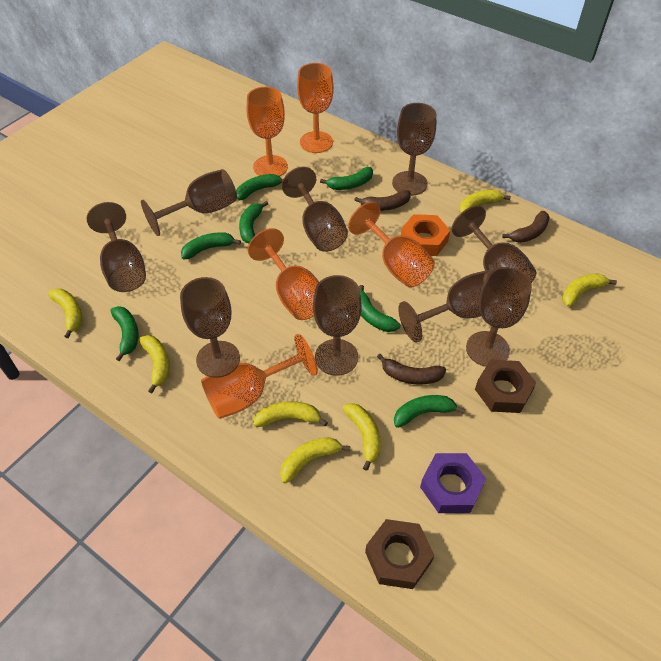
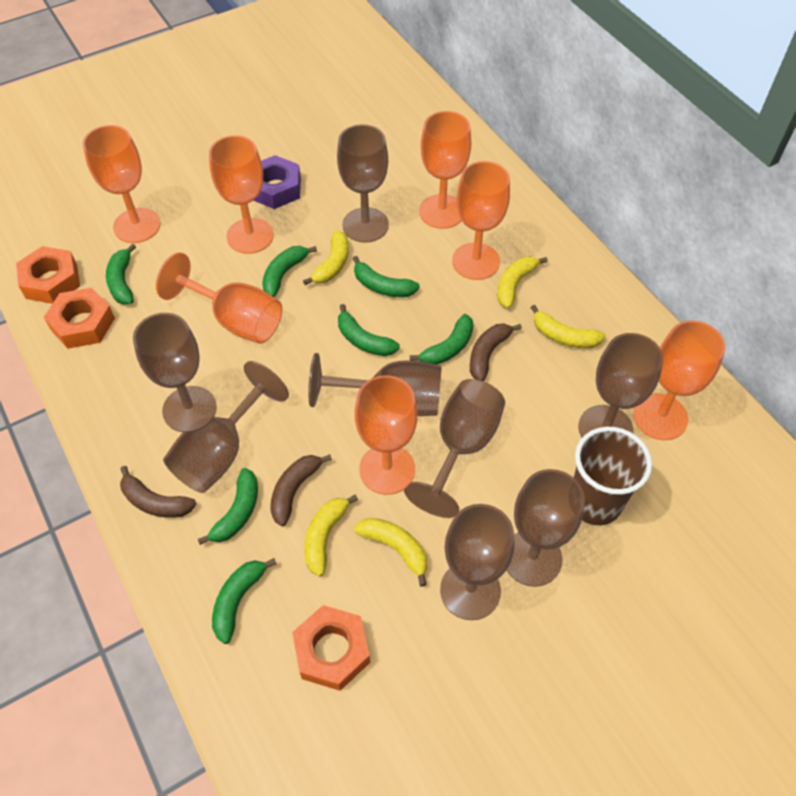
brown cup: none = 0 -> [573,427,652,525] = 1
brown goblet: [87,202,146,292] [141,169,237,236] [180,277,240,376] [282,167,348,252] [313,275,362,376] [392,103,436,196] [398,270,491,342] [452,206,537,283] [466,267,532,367] = 9 -> [133,313,217,432] [163,361,289,493] [308,353,442,416] [337,124,389,243] [404,379,505,518] [440,504,514,620] [507,469,585,587] [578,333,663,438] = 8
brown nut: [365,519,434,589] [475,360,537,413] = 2 -> none = 0
orange goblet: [201,334,318,419] [247,87,288,177] [248,228,319,320] [297,63,334,153] [348,202,435,288] = 5 -> [83,125,161,243] [156,252,282,344] [209,135,274,254] [355,375,418,495] [419,111,471,229] [452,161,510,280] [633,320,725,440] = 7
orange nut: [401,214,450,256] = 1 -> [16,246,80,304] [44,288,115,349] [292,605,370,691] = 3
yellow banana: [48,289,82,338] [139,335,170,393] [253,401,328,427] [280,437,350,483] [343,403,381,471] [459,190,511,213] [562,273,617,307] = 7 -> [303,231,349,285] [304,495,358,576] [354,518,427,587] [497,256,548,308] [530,305,606,348] = 5

